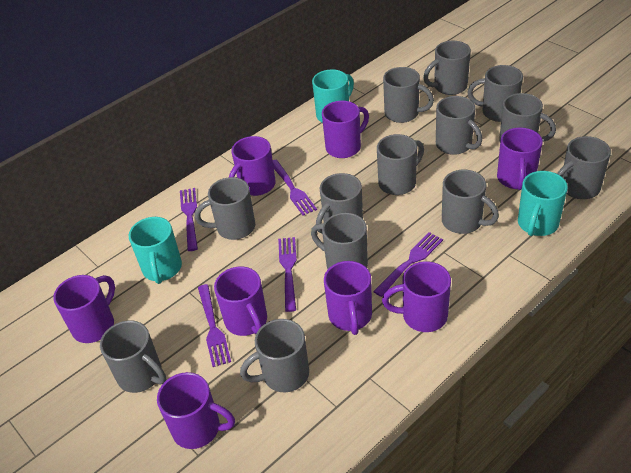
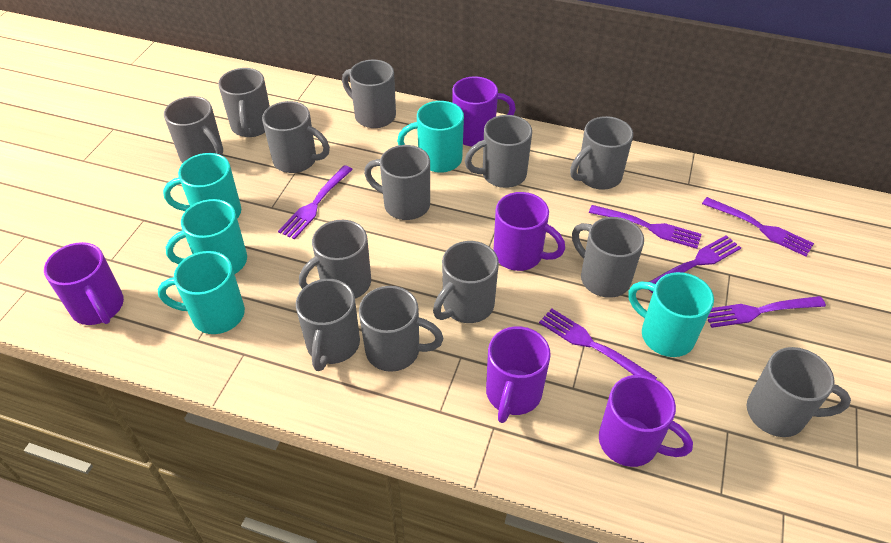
purple fork: [180,188,198,251] [198,284,231,367] [273,160,317,215] [278,237,297,312] [373,232,443,297] = 5 -> [278,165,353,239] [539,308,657,379] [589,205,701,249] [649,235,741,293] [702,197,814,256] [708,296,826,328] = 6
purple mug: [53,275,115,343] [157,372,235,449] [214,266,267,336] [229,136,276,196] [322,101,369,158] [324,261,372,335] [382,261,451,332] [497,128,543,190] = 8 -> [44,242,124,325] [452,76,516,146] [486,326,551,423] [494,192,565,271] [599,375,693,467] = 5
turquoise mug: [128,217,182,284] [312,69,354,123] [518,171,568,236] = 3 -> [158,251,245,334] [163,153,241,218] [165,199,247,274] [397,101,464,173] [628,272,714,357] = 5

